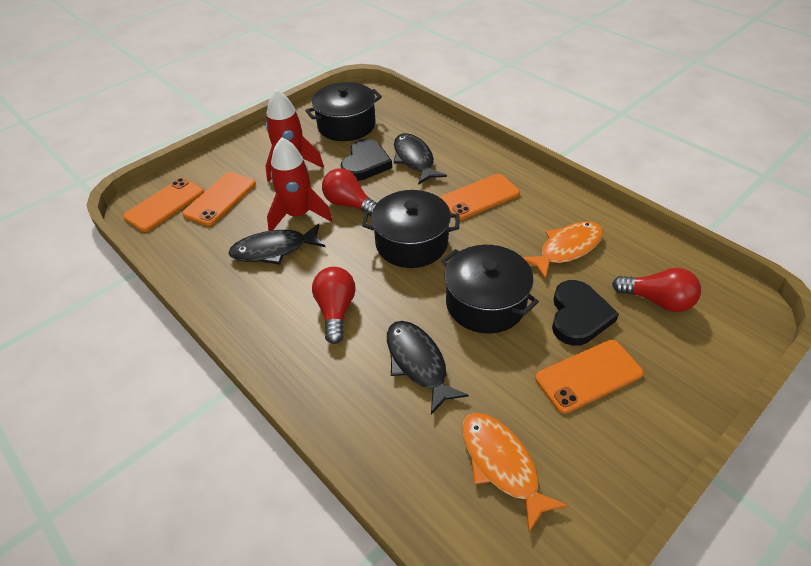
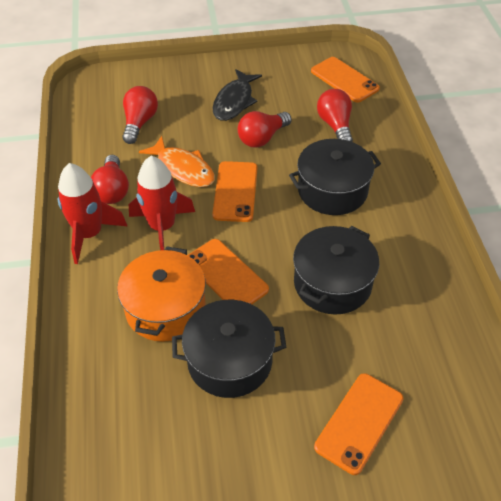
black fish: [228,224,325,264] [387,321,469,415] [394,133,447,185] = 3 -> [212,69,262,121] = 1
black heart: [341,139,392,181] [552,280,619,346] = 2 -> none = 0
orange fish: [462,413,568,532] [523,221,603,279] = 2 -> [139,136,215,187] = 1
orange pot: none = 0 -> [117,246,206,342] = 1
red light bulb: [312,267,356,344] [322,168,377,217] [612,268,701,312] = 3 -> [91,155,129,204] [122,86,158,144] [238,111,292,148] [317,89,353,142] = 4

